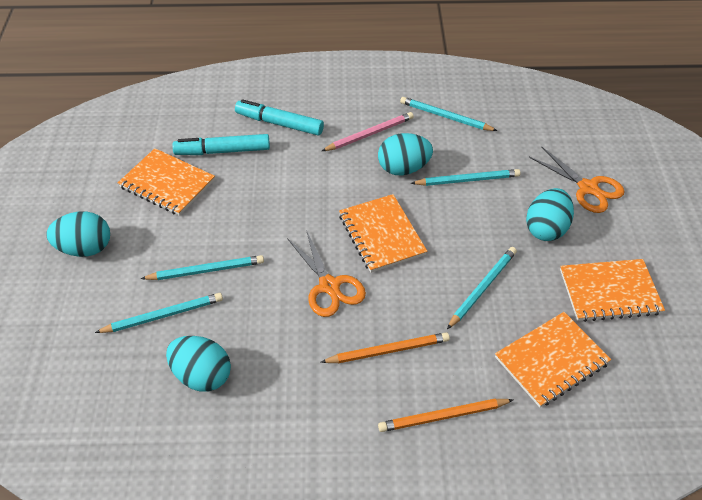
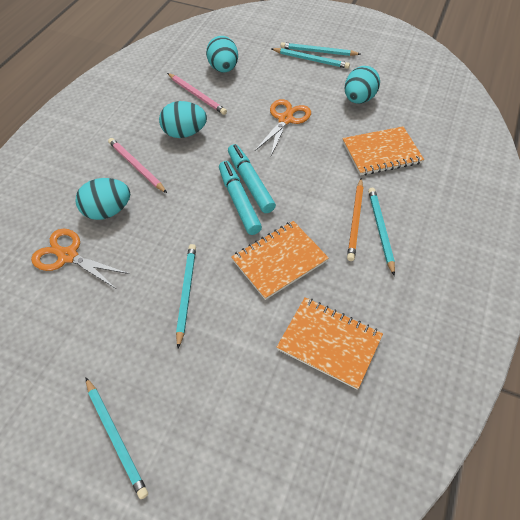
orange notebook: [118,148,215,216] [339,194,427,273] [495,312,611,407] [560,259,665,322] = 4 -> [231,221,329,300] [277,297,383,390] [342,126,424,176] = 3
orange pencil: [321,332,450,363] [378,399,513,432] = 2 -> [347,178,363,261] = 1
pink pencil: [322,112,414,151] = 1 -> [108,138,167,193] [167,73,227,115] = 2

